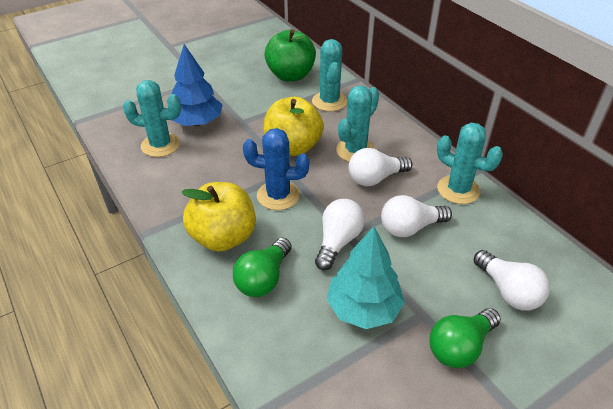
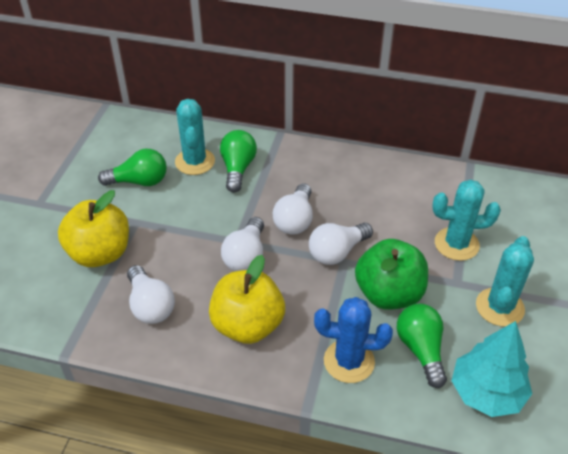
blue tree: [172,44,223,126] = 1 -> none = 0
green light bulb: [233,238,292,297] [429,308,501,368] = 2 -> [98,148,167,186] [220,130,257,193] [397,304,447,388] = 3
turquoise cactus: [123,80,181,157] [312,39,347,111] [336,85,379,162] [437,123,503,204] = 4 -> [175,99,215,175] [432,179,501,261] [476,236,534,327] = 3

